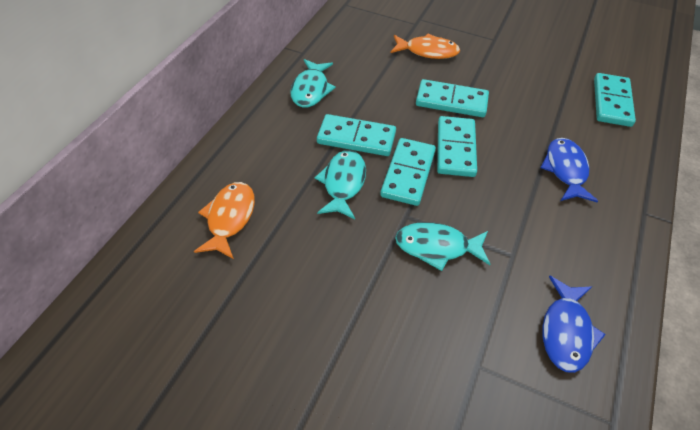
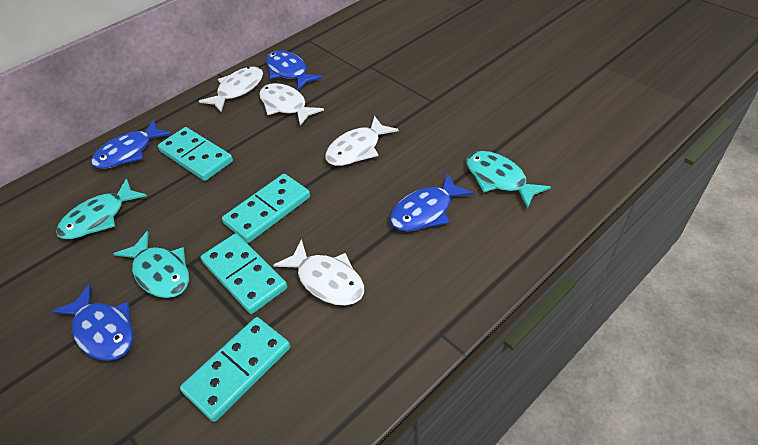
blue fish: [541,138,598,202] [542,276,606,373] = 2 -> [52,284,133,361] [91,119,172,169] [266,51,323,90] [390,173,474,231] = 4
orange fish: [194,182,255,259] [391,34,460,59] = 2 -> none = 0
turquoise domino: [317,114,396,156] [380,138,436,206] [416,79,489,117] [437,116,477,177] [594,73,636,127] = 5 -> [158,127,233,181] [180,317,290,422] [201,233,287,314] [222,174,310,243] = 4
white fish: none = 0 -> [199,66,263,112] [259,83,324,126] [273,239,364,306] [325,116,399,166] = 4

